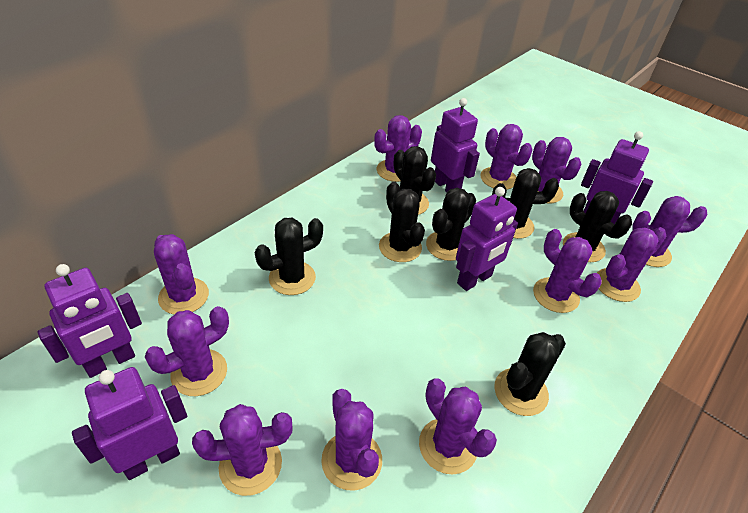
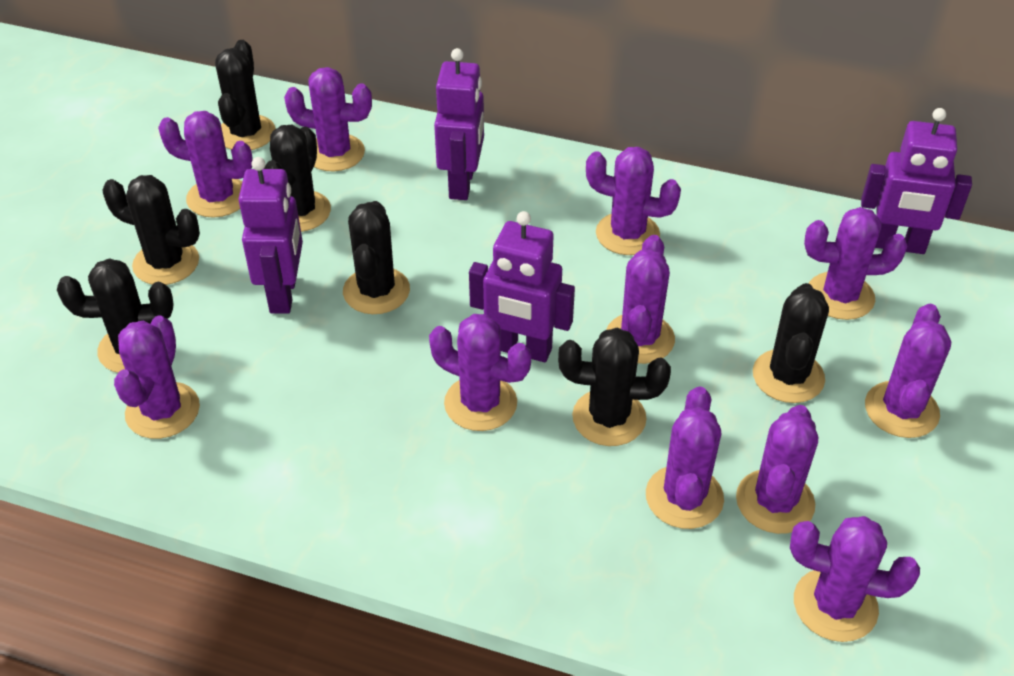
purple robot: [37,264,142,378] [72,367,187,480] [431,98,480,193] [456,187,518,291] [581,131,653,224] = 5 -> [238,157,303,314] [434,48,484,200] [469,211,575,362] [861,108,972,254] = 4

